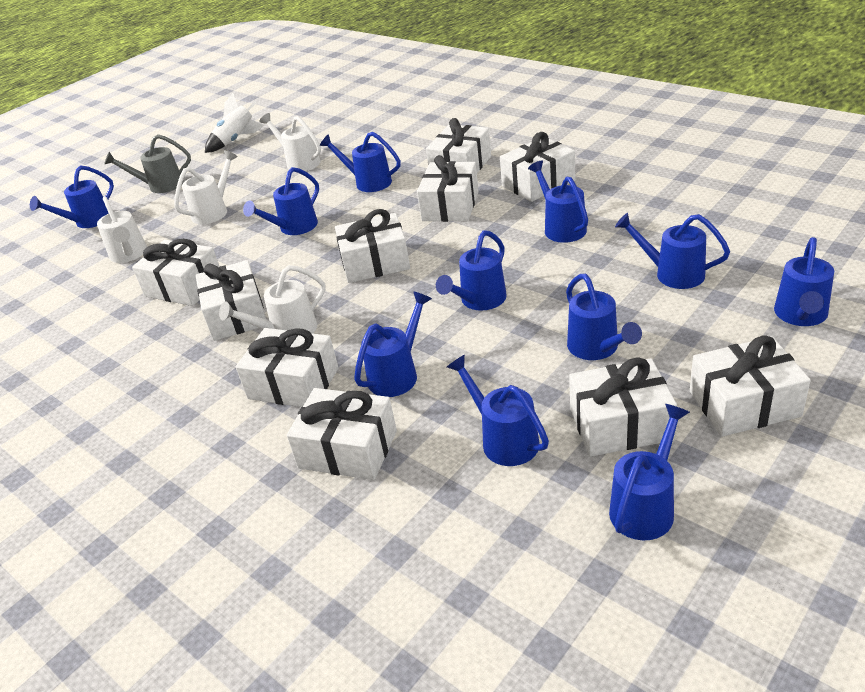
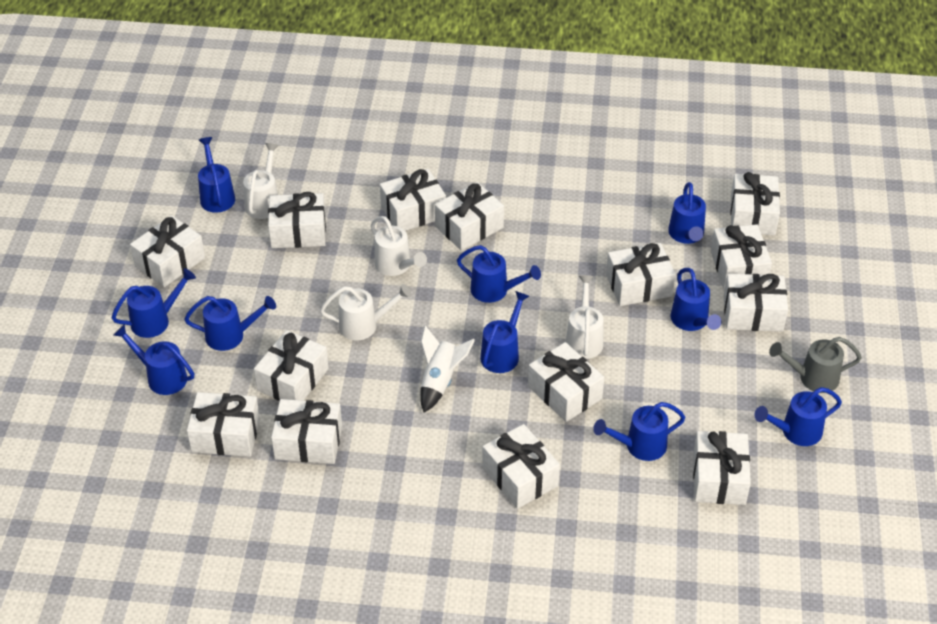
blue watering can: [30,166,114,228] [243,167,319,235] [320,132,401,192] [354,291,432,397] [436,230,507,311] [447,355,549,466] [528,161,588,243] [566,274,642,360] [609,404,690,540] [615,213,730,289] [774,237,834,326] = 11 -> [112,268,196,338] [113,324,194,395] [184,296,276,351] [198,137,235,213] [457,245,541,303] [480,291,529,373] [593,402,685,461] [668,182,706,244] [671,268,721,331] [754,387,842,446] = 10
white gift: [132,239,220,306] [196,260,266,341] [236,328,339,407] [287,388,397,480] [335,209,410,283] [417,155,479,222] [426,118,491,173] [500,132,575,202] [569,357,677,457] [690,335,811,437] = 10 -> [130,215,205,287] [187,392,260,457] [254,330,329,401] [268,192,326,248] [271,399,342,464] [380,169,446,231] [435,182,504,251] [482,424,560,509] [528,342,604,422] [606,243,676,306] [693,431,751,505] [711,224,772,290] [724,274,788,332] [730,172,780,235] = 14

